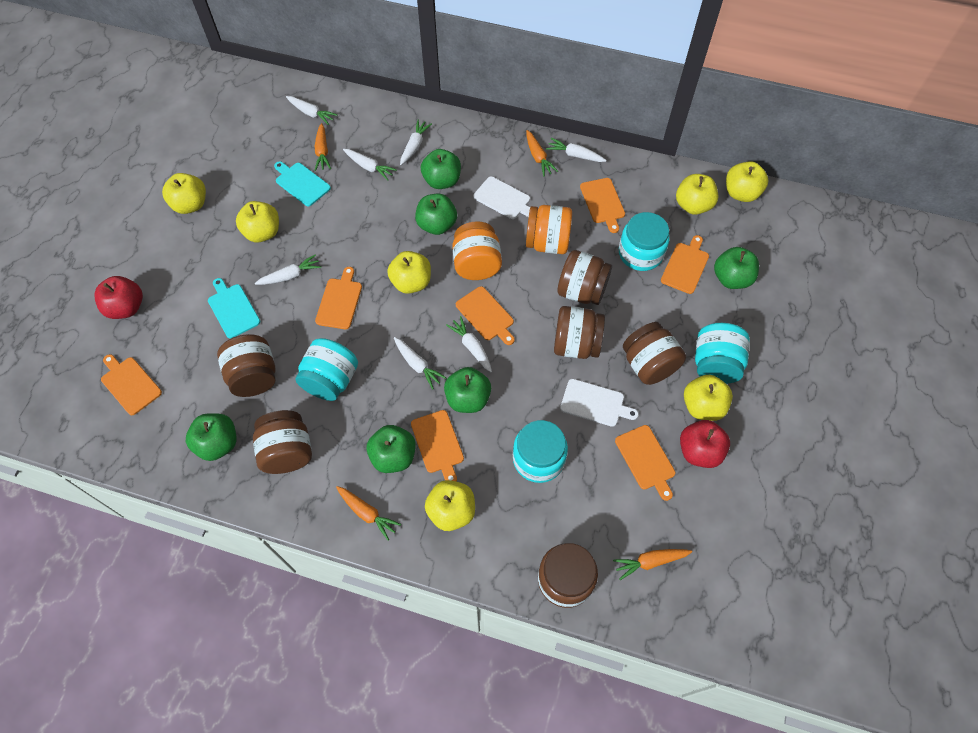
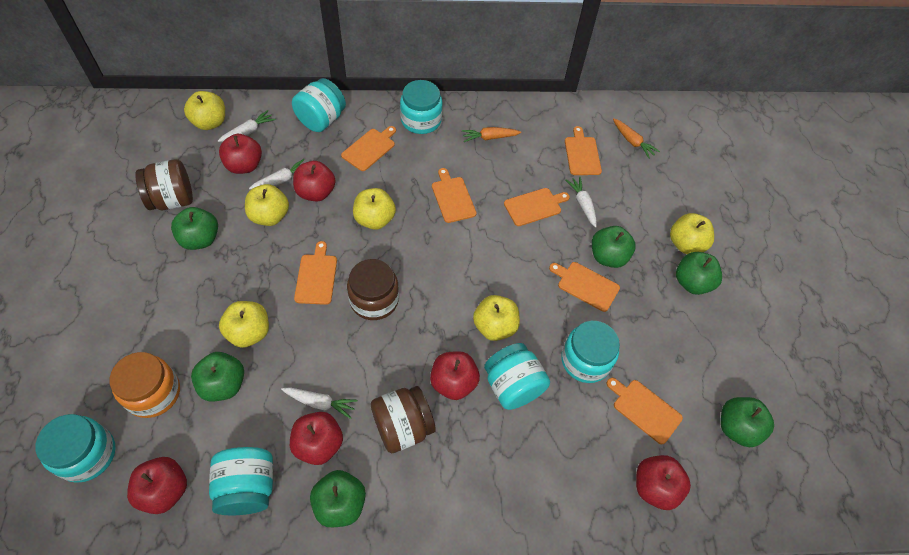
brown jar: [217,334,276,397] [253,410,312,474] [538,543,598,608] [554,306,605,359] [557,250,612,305] [623,322,686,385] = 6 -> [135,159,193,210] [347,259,399,320] [371,386,436,454] = 3
orange carrot: [315,123,331,171] [336,486,401,541] [526,130,558,177] [613,549,692,580] = 4 -> [462,127,521,142] [613,118,660,159] = 2
orange jar: [452,221,502,280] [526,205,572,254] = 2 -> [110,352,180,418] = 1
red apple: [94,276,143,319] [680,420,730,468] = 2 -> [127,457,187,514] [219,134,262,174] [290,412,343,465] [293,161,336,201] [430,351,480,400] [636,455,691,510] = 6
turquoise cutting board: [208,278,260,338] [274,161,331,206] = 2 -> none = 0
turquoise jar: [295,338,358,401] [513,420,568,483] [619,212,670,271] [695,323,750,384] = 4 -> [35,414,116,483] [209,447,273,515] [292,78,346,132] [400,80,443,134] [484,343,550,410] [561,321,620,383] = 6
white carrot: [255,254,321,285] [286,96,337,125] [343,149,397,181] [394,337,446,390] [400,120,432,165] [446,316,492,372] [546,138,606,162] = 7 -> [218,110,276,142] [249,159,305,190] [281,387,357,419] [566,177,597,228] = 4
white cutting board: [473,176,530,219] [560,379,639,427] = 2 -> none = 0
yellow apple: [162,173,206,214] [236,201,279,243] [387,251,431,294] [425,480,475,531] [676,174,718,215] [684,375,733,421] [726,161,769,202] = 7 -> [184,91,225,130] [219,301,269,348] [245,184,289,226] [353,188,396,230] [473,295,520,341] [670,213,714,254] = 6

